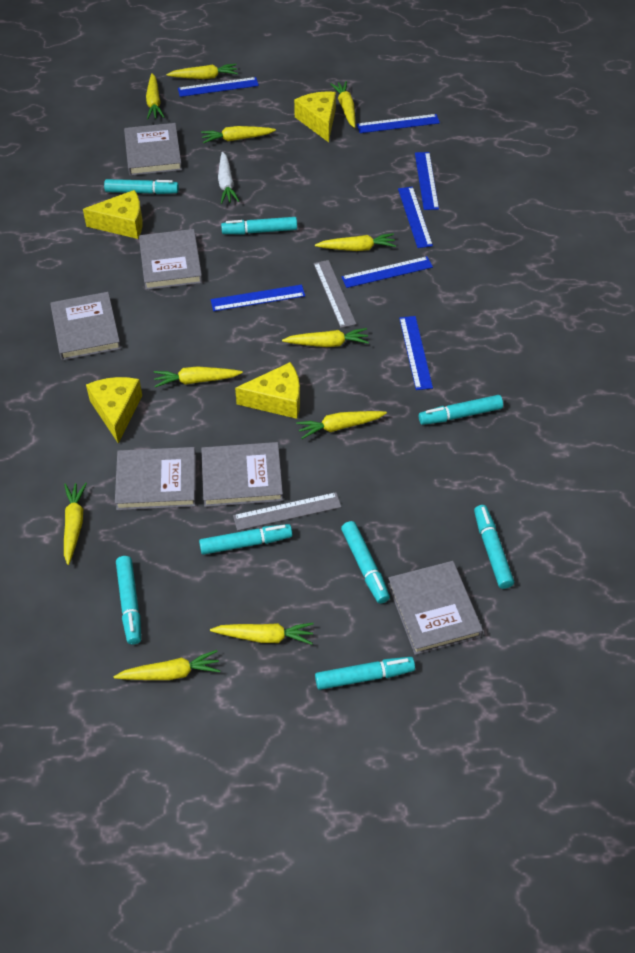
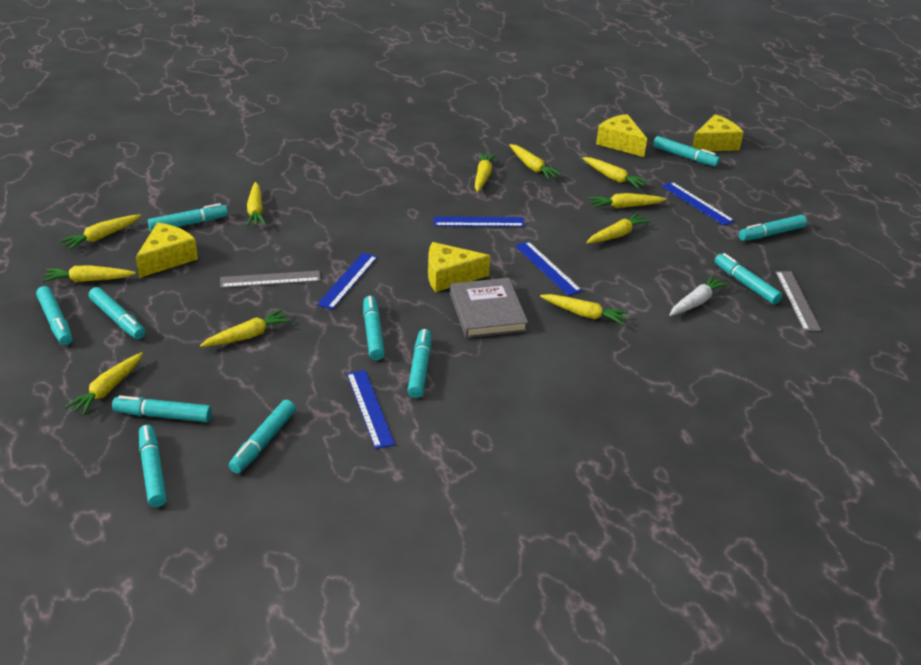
blue ruler: [178,77,259,97] [211,285,305,311] [341,256,433,288] [357,114,440,133] [398,187,433,248] [399,316,433,390] [415,152,439,210] = 7 -> [317,253,378,310] [347,370,395,449] [434,217,524,227] [515,241,582,296] [662,182,735,226] = 5
grey book: [50,292,121,361] [115,447,196,510] [124,123,182,176] [139,229,203,290] [201,442,283,507] [388,561,483,655] = 6 -> [449,278,528,338] = 1
turquoise marker: [104,179,179,194] [116,556,141,645] [199,524,292,555] [221,217,297,234] [315,657,415,690] [341,521,390,604] [419,395,503,425] [474,505,514,589] = 8 -> [36,286,72,345] [89,287,145,339] [112,396,212,422] [139,425,167,507] [148,203,228,232] [229,400,296,473] [363,296,385,360] [407,329,431,398] [653,136,720,167] [714,253,782,305] [739,215,807,241] = 11

